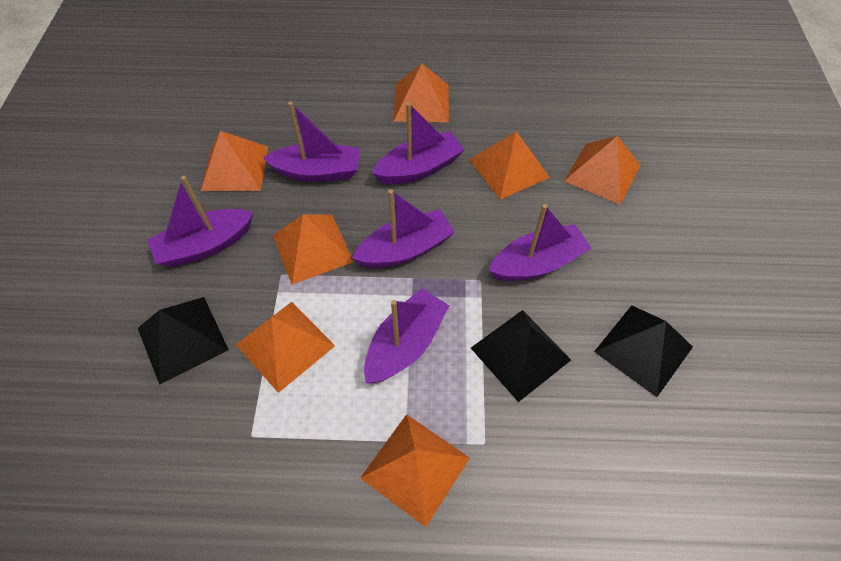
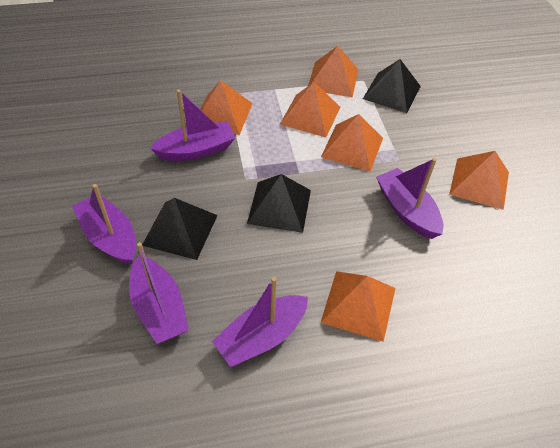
orange pyramid: [201,131,268,191] [236,302,335,393] [273,214,354,285] [360,414,470,527] [394,64,449,122] [469,131,550,199] [564,136,641,205] = 7 -> [200,80,253,135] [280,82,340,137] [308,46,359,98] [320,271,396,342] [321,114,383,171] [449,151,509,210] = 6
purple boat: [147,176,253,267] [263,102,360,182] [352,189,455,268] [364,288,450,383] [372,102,464,184] [489,204,592,281] = 6 -> [72,184,136,265] [129,242,189,344] [150,90,235,161] [212,277,308,367] [376,158,444,239] = 5

